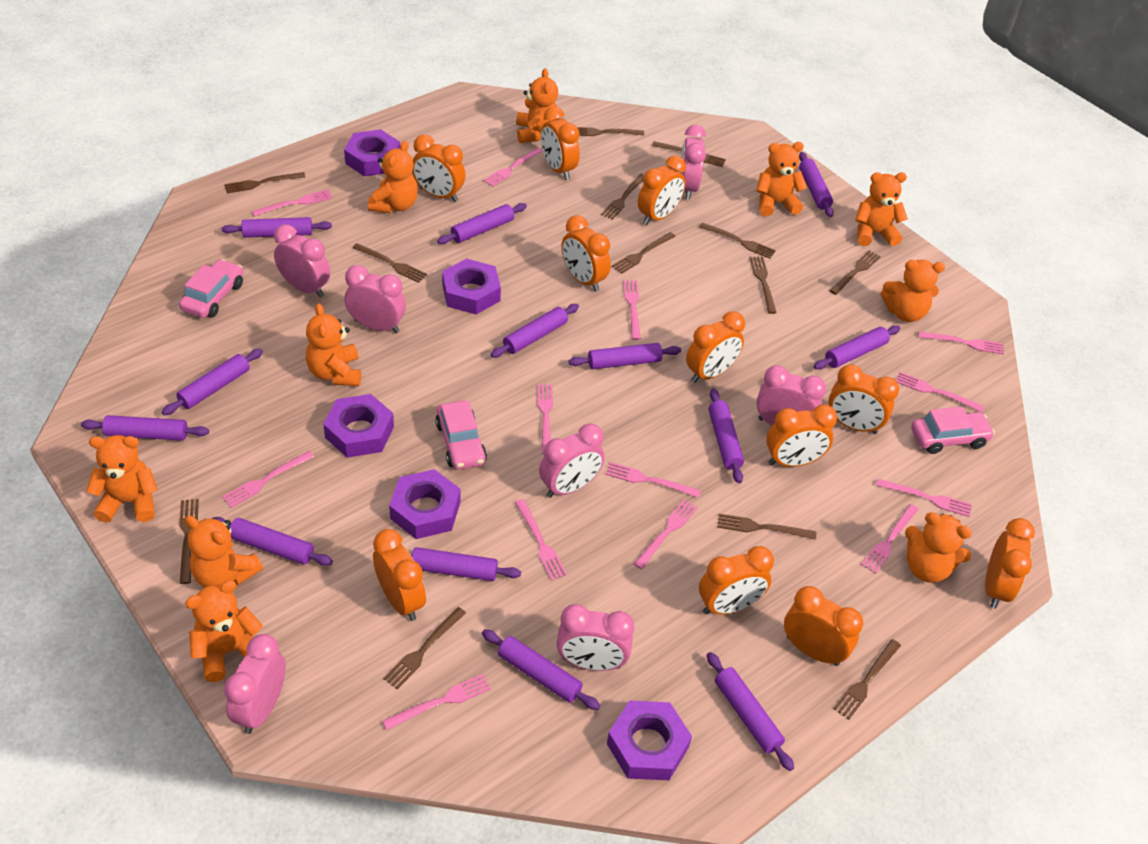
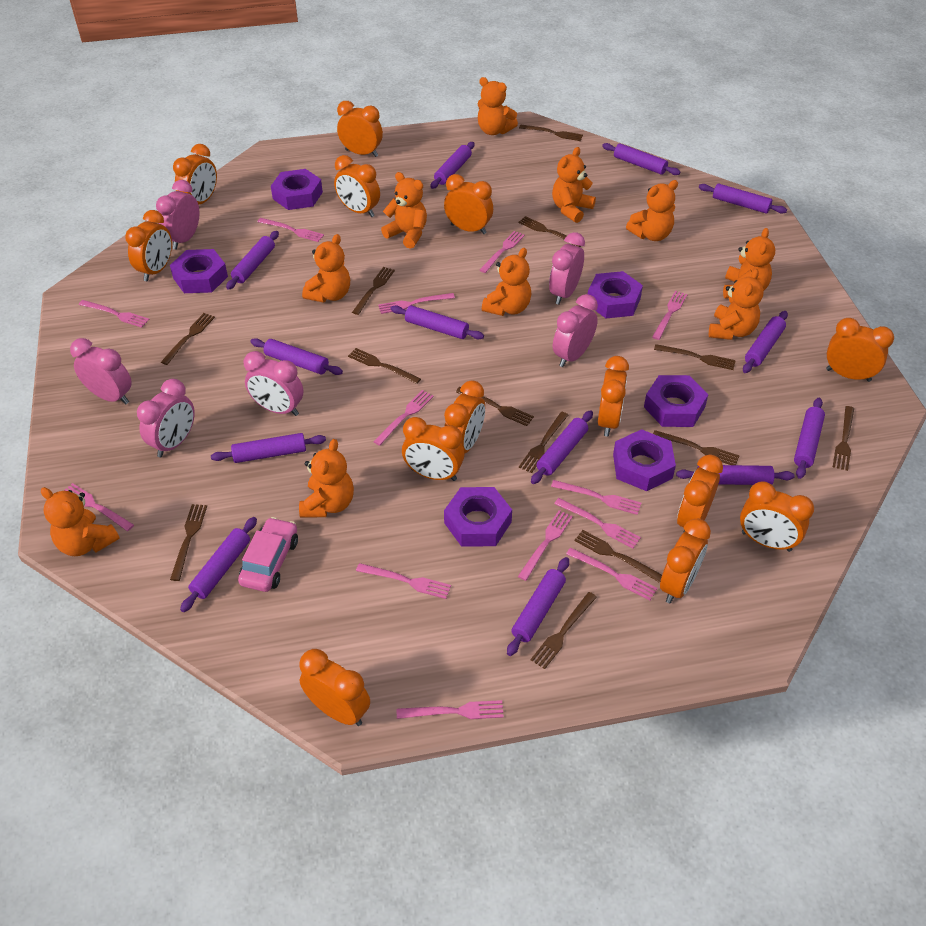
orange clock: [373,529,426,621] [412,135,465,202] [541,106,580,180] [561,215,611,292] [638,156,686,225] [686,311,745,383] [699,546,774,614] [766,404,837,467] [784,586,863,666] [828,364,899,434] [985,518,1035,608] = 11 -> [125,210,172,281] [173,144,217,204] [299,649,370,726] [334,155,380,217] [337,101,383,157] [402,417,464,481] [444,174,493,234] [444,380,485,454] [598,356,629,436] [660,519,711,603] [677,455,723,533] [740,481,814,552] [826,318,894,382] = 13
pink car: [179,259,243,318] [435,400,487,470] [911,406,995,454] = 3 -> [238,517,298,592] = 1
pink clock: [224,634,286,734] [274,225,330,298] [344,265,406,333] [539,424,604,498] [557,604,634,671] [679,125,706,200] [757,365,826,426] = 7 -> [70,338,132,404] [137,379,195,457] [156,180,199,250] [244,351,303,416] [549,232,585,305] [553,294,598,367] = 6
purple nut: [323,394,394,458] [344,129,400,177] [389,469,461,539] [442,258,501,315] [607,700,692,780] = 5 -> [170,249,228,293] [271,169,323,210] [444,487,512,547] [588,271,643,318] [613,429,676,491] [644,375,708,427] = 6

